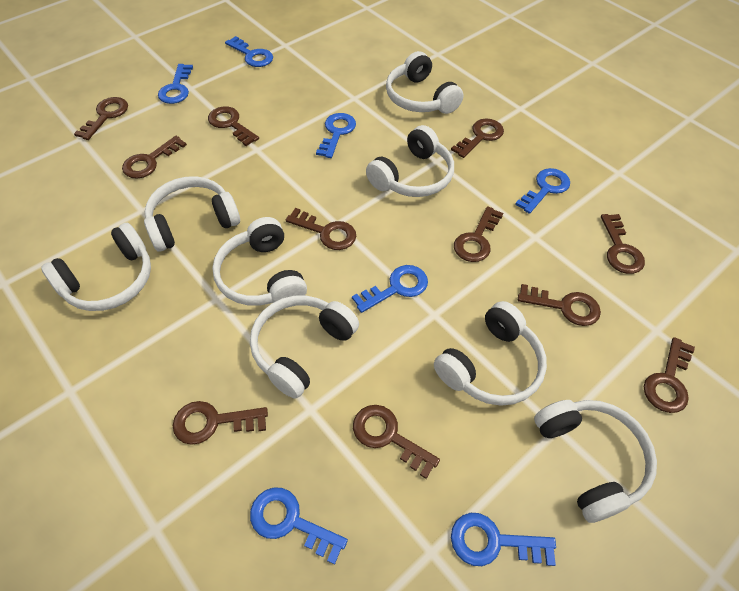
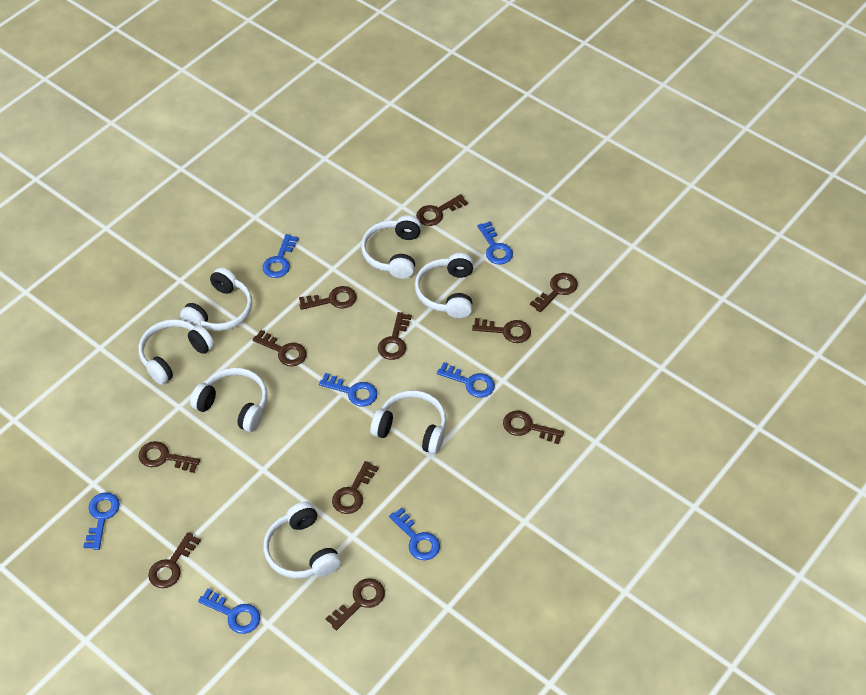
white headphones: [41,223,151,311] [144,176,240,252] [212,217,307,306] [250,295,359,399] [366,125,454,197] [386,51,464,114] [434,301,547,406] [534,400,657,523] = 8 -> [139,319,214,385] [180,267,252,331] [190,368,268,432] [263,502,341,579] [361,215,421,279] [370,390,446,454] [415,253,473,318] = 7

